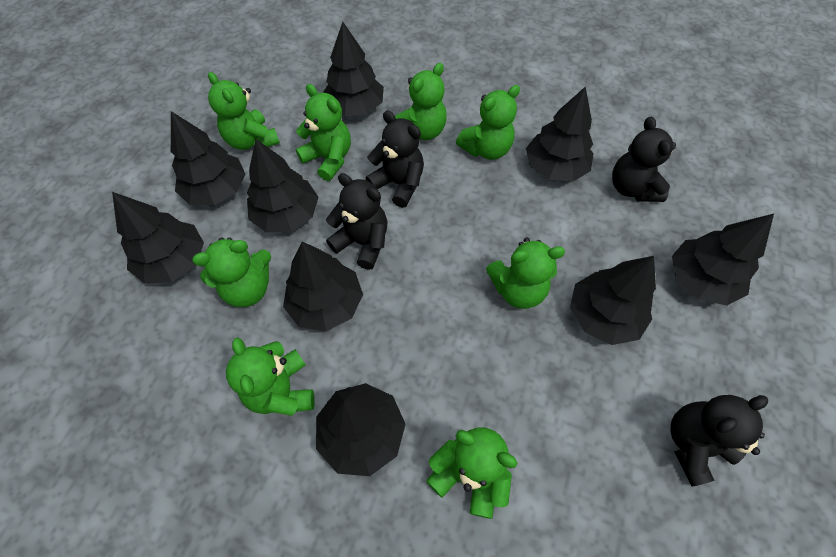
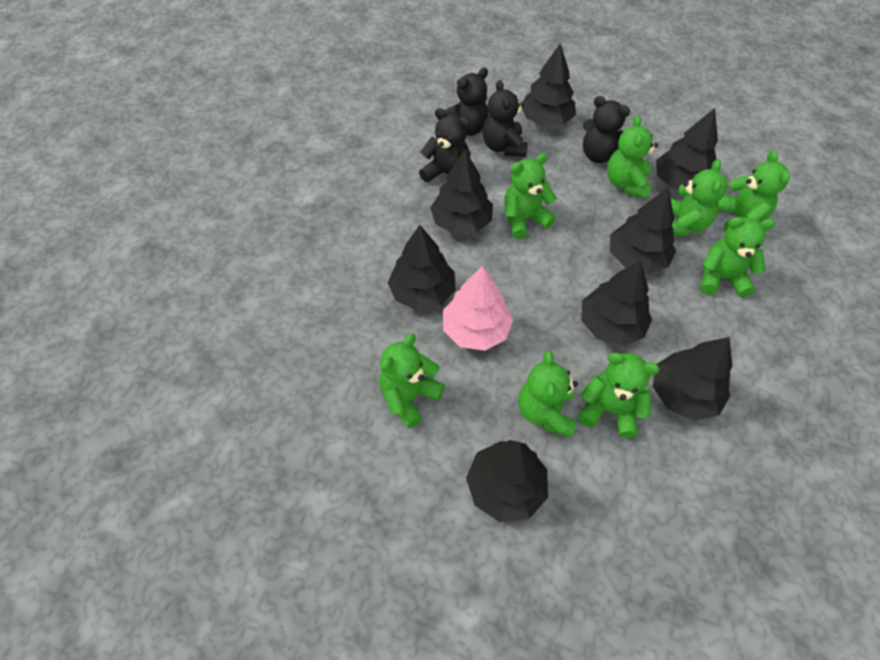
black tree: [112,192,204,284] [171,111,245,205] [247,139,319,232] [283,242,363,332] [316,383,406,476] [323,22,384,117] [526,86,594,181] [570,256,656,345] [672,214,774,306] = 9 -> [388,225,455,310] [430,150,493,234] [466,440,548,522] [522,43,576,126] [581,260,652,346] [610,188,676,274] [653,337,732,421] [656,108,718,190] = 8
pink tree: none = 0 -> [443,266,513,351] = 1

